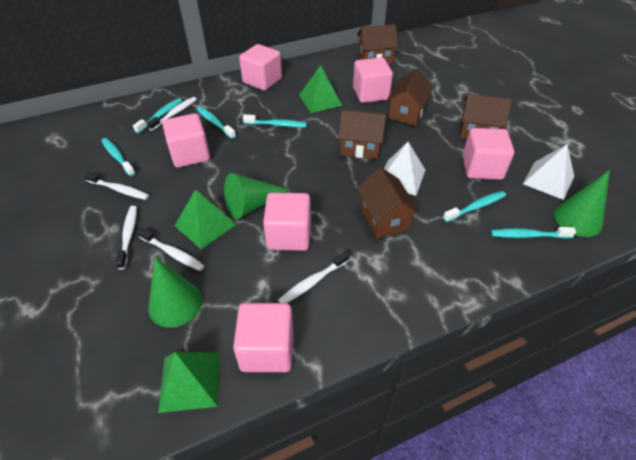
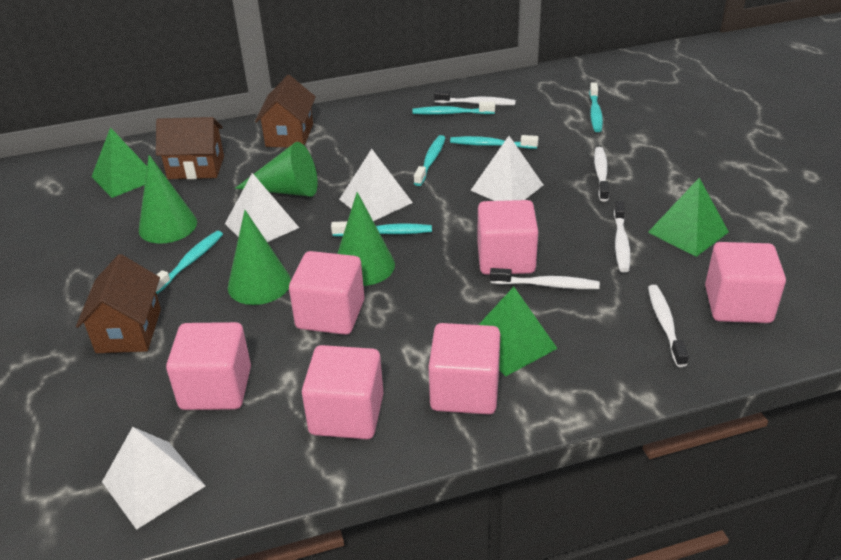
brown house: [338,110,386,159] [357,24,398,64] [357,167,420,238] [387,68,433,126] [460,93,512,139] = 5 -> [76,254,161,353] [156,117,224,179] [255,75,316,147] = 3
green cone: [148,257,202,328] [224,173,291,220] [554,170,610,237] = 3 -> [139,155,197,244] [228,210,291,305] [235,142,318,197] [337,192,395,286] = 4
white pyramid: [384,142,425,196] [523,144,574,200] = 2 -> [102,427,205,530] [225,173,299,242] [339,149,413,221] [470,136,543,201] = 4

